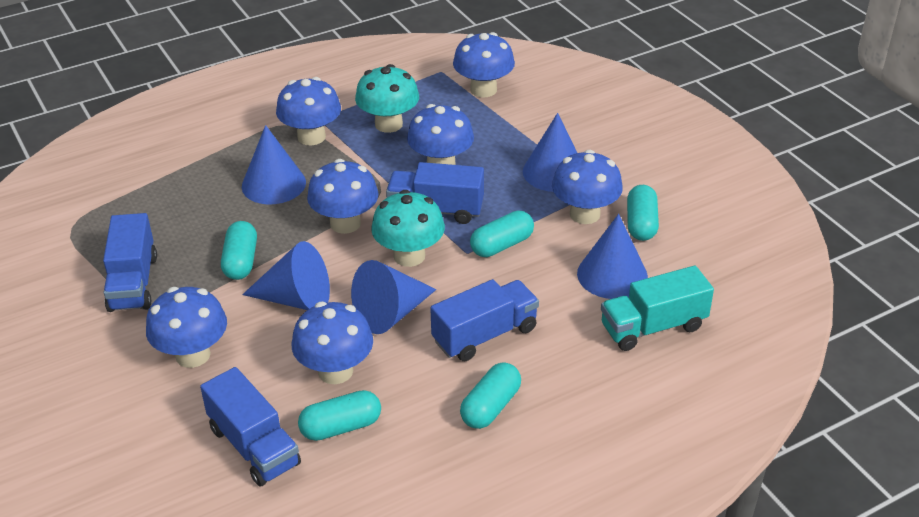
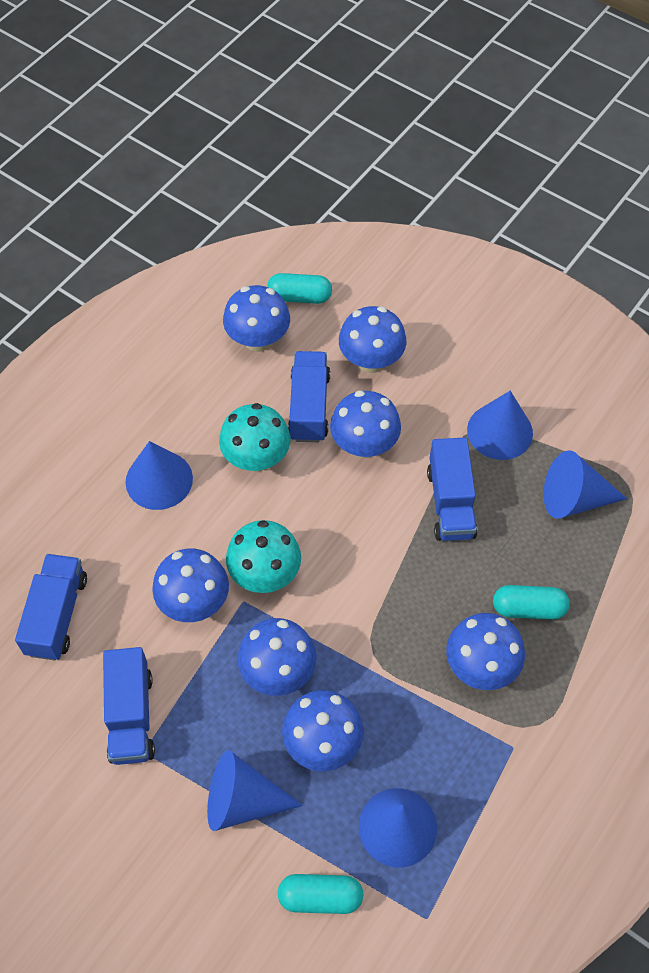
turquoise capsule: [221,221,257,280] [298,390,381,441] [460,363,521,429] [470,210,534,257] [627,185,659,241] = 5 -> [267,273,332,304] [278,874,363,914] [493,585,570,620] = 3
turquoise truck: [601,266,714,351] = 1 -> none = 0

